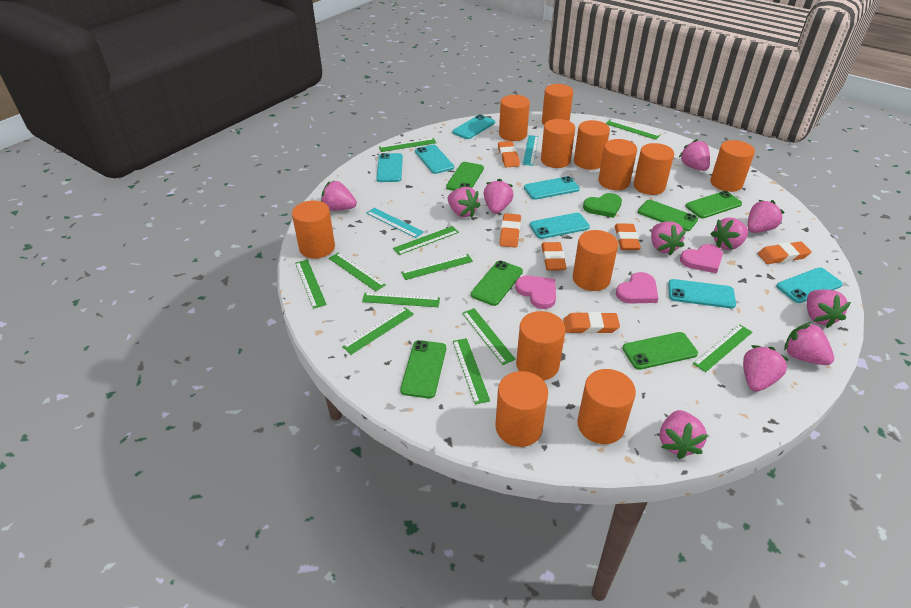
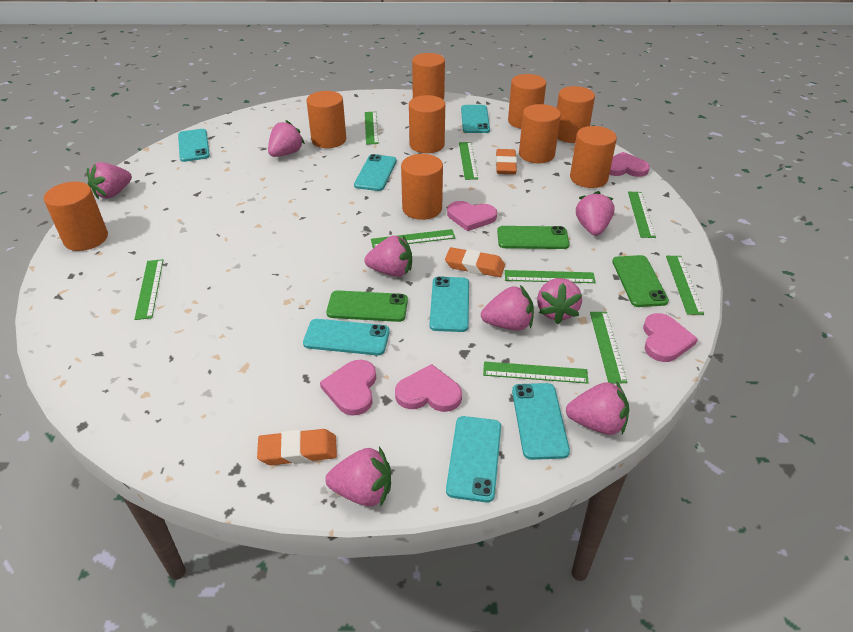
green heart: [583,193,622,218] = 1 -> none = 0
green phone: [400,340,446,399] [446,162,484,191] [471,261,523,306] [622,332,698,370] [638,200,698,231] [686,191,742,218] = 6 -> [326,290,408,322] [497,226,570,249] [612,255,669,307] = 3
green ruler: [295,260,327,309] [329,252,386,291] [342,307,414,355] [362,292,440,307] [379,138,436,152] [393,226,459,255] [401,254,473,280] [453,338,490,404] [462,308,516,365] [605,120,660,140] [693,324,752,372] = 11 -> [134,259,163,320] [365,112,379,145] [371,229,455,248] [459,142,478,180] [483,361,589,384] [505,270,596,283] [590,312,627,383] [628,192,656,238] [666,256,704,315] = 9
orange cylinder: [292,201,335,258] [496,371,548,447] [499,95,530,141] [516,311,565,380] [541,119,575,168] [542,84,573,125] [573,230,618,291] [574,120,610,170] [577,369,636,444] [598,139,637,190] [633,143,674,195] [710,140,755,192] = 12 -> [44,182,108,251] [306,91,346,148] [401,154,443,220] [409,95,445,153] [412,53,445,100] [508,74,546,129] [519,104,561,163] [557,86,595,143] [570,126,617,188] = 9
orange eraser: [498,141,520,167] [499,213,521,248] [541,242,567,271] [563,312,620,334] [615,223,641,250] [758,241,812,264] = 6 -> [257,429,337,465] [445,247,505,277] [496,149,517,174] = 3
pink heart: [515,276,556,309] [616,272,658,304] [680,244,723,273] = 3 -> [320,360,376,416] [395,364,462,412] [447,201,497,231] [609,152,650,177] [643,313,698,362] = 5
pink strawberry: [321,180,357,211] [448,187,481,218] [483,179,514,214] [651,222,686,255] [660,410,708,459] [679,139,710,171] [711,218,748,250] [743,345,789,392] [748,200,785,233] [784,322,834,365] [807,289,851,328] = 11 -> [87,162,132,199] [268,120,305,157] [325,447,391,507] [364,236,412,277] [481,285,534,331] [537,278,582,324] [566,381,629,435] [576,191,615,236] = 8
turquoise ruler: [367,208,424,238] [523,135,539,166] = 2 -> none = 0

